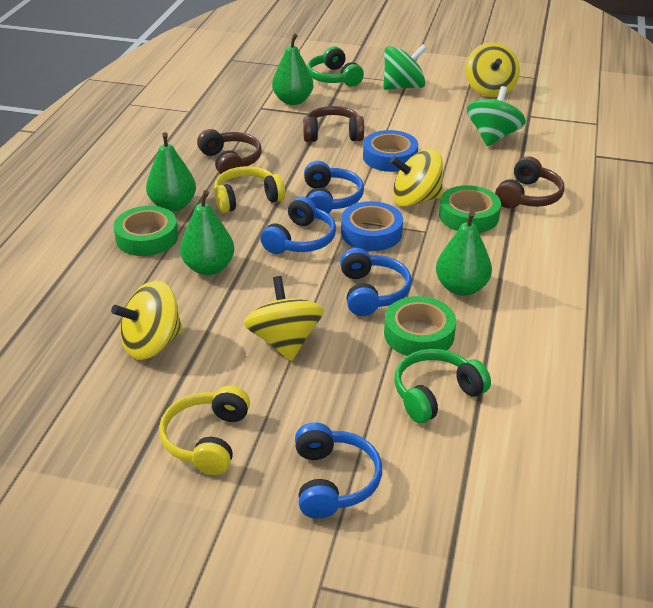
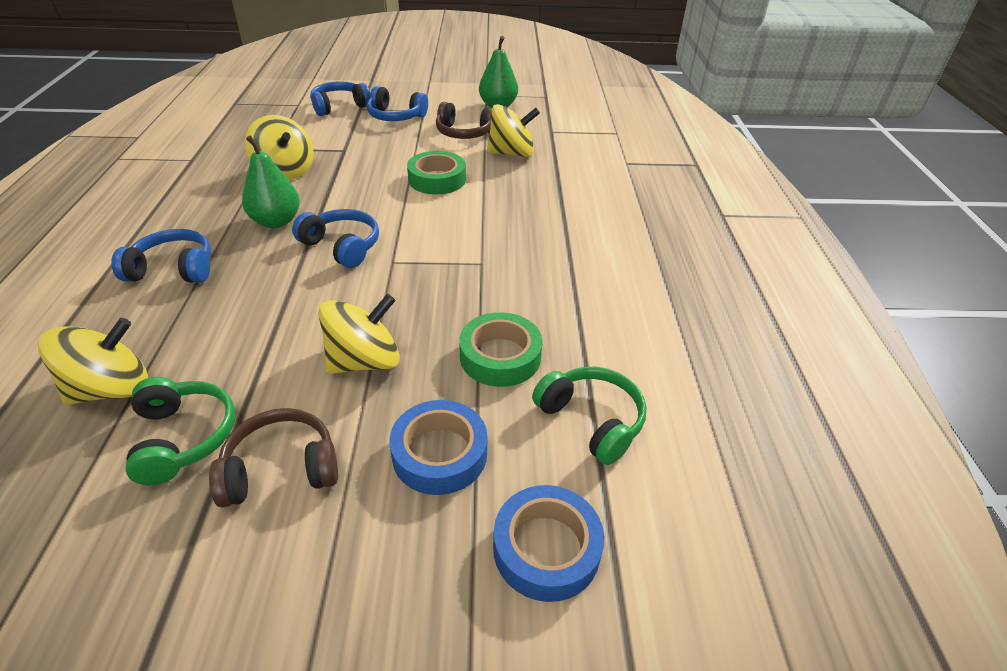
brown headphones: [197,129,262,174] [303,106,364,142] [495,156,565,208] = 3 -> [209,408,338,508] [436,102,492,139] = 2
green pear: [146,132,196,212] [180,190,234,275] [272,34,313,105] [436,211,492,296] = 4 -> [242,135,300,228] [479,36,518,108] = 2
green spinning top: [383,45,427,90] [467,86,526,146] = 2 -> none = 0
green tape: [114,206,178,256] [384,296,456,356] [439,185,501,233] = 3 -> [407,151,466,194] [459,312,543,387] = 2
yellow headphones: [159,386,250,475] [214,166,285,213] = 2 -> none = 0

